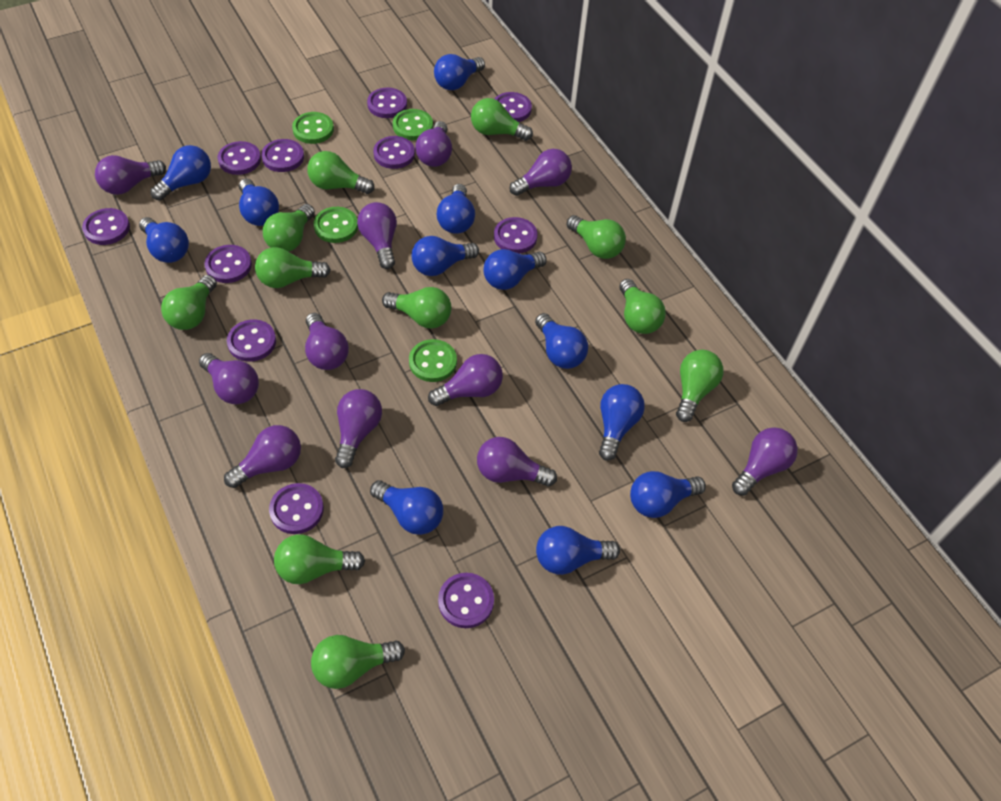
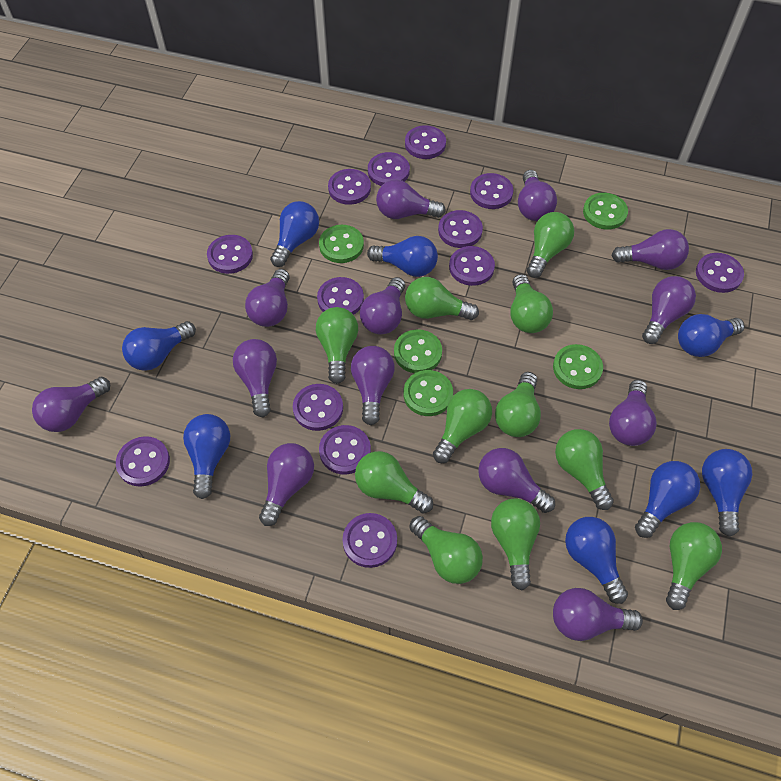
blue light bulb: [139,217,189,263] [150,145,211,201] [239,179,279,226] [370,480,443,535] [412,236,479,276] [434,54,485,90] [437,184,475,234] [483,249,547,290] [535,313,588,369] [536,526,620,575] [599,384,645,461] [630,471,706,518] = 12 -> [122,321,196,371] [183,414,230,499] [270,201,319,267] [367,236,438,277] [565,517,628,604] [635,461,700,538] [678,314,745,357] [702,449,753,537] = 8
green button: [292,112,334,144] [314,207,358,243] [393,109,433,140] [409,339,457,382] = 4 -> [319,225,364,263] [394,329,442,373] [404,370,453,416] [553,344,603,389] [583,193,628,230] = 5
purple button: [82,208,130,245] [204,245,252,283] [218,141,261,175] [227,319,276,362] [261,139,304,172] [269,483,324,534] [367,88,407,118] [373,136,415,169] [438,573,494,628] [494,217,538,253] [495,92,532,122] = 11 -> [116,436,170,487] [207,235,253,274] [293,384,343,431] [317,277,364,315] [319,425,371,474] [328,169,371,205] [342,513,397,568] [368,152,410,186] [405,125,446,159] [438,210,483,248] [449,246,495,286] [470,173,513,209] [696,253,744,293] = 13
purple light bulb: [95,155,166,195] [199,353,259,404] [224,425,301,488] [305,313,349,370] [335,389,382,468] [357,202,397,269] [415,121,452,167] [428,354,503,406] [477,437,557,487] [509,149,572,196] [732,427,798,496] = 11 -> [32,377,110,432] [233,339,277,417] [245,269,290,327] [259,443,314,526] [351,346,395,425] [360,277,405,334] [376,179,446,219] [478,448,555,513] [518,170,557,221] [553,588,643,641] [609,380,657,446] [611,229,689,270] [642,276,696,344] = 13

